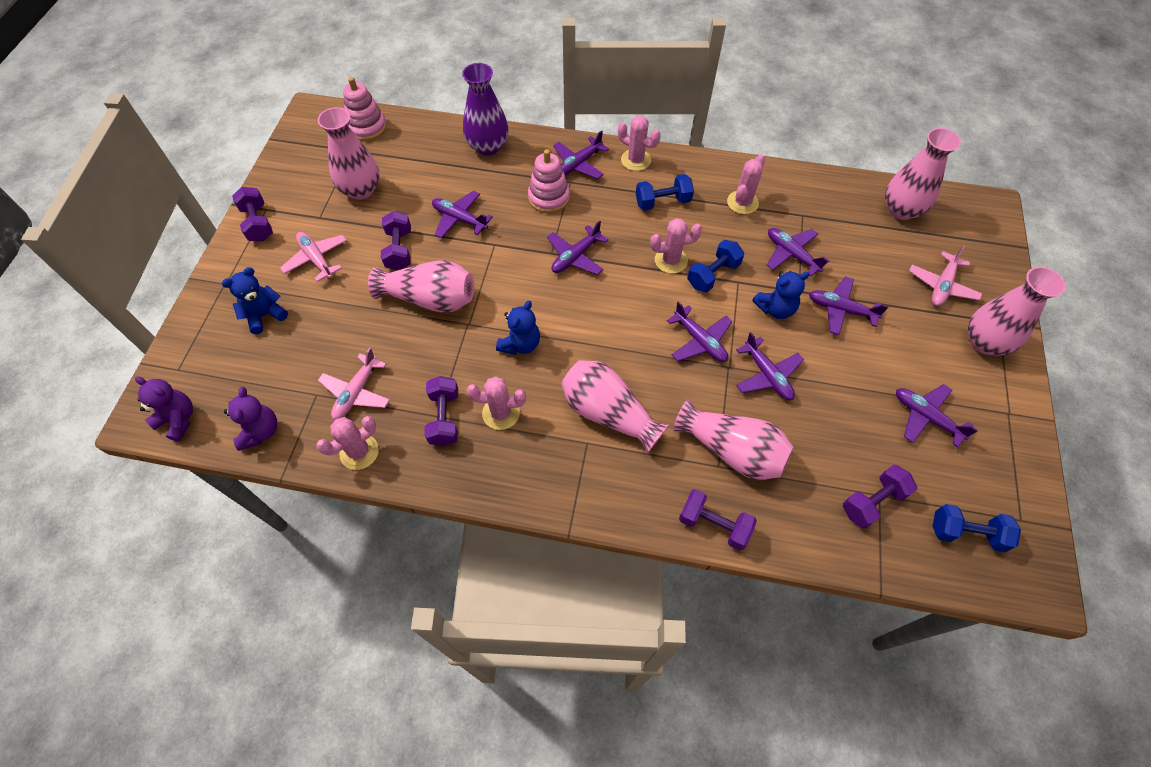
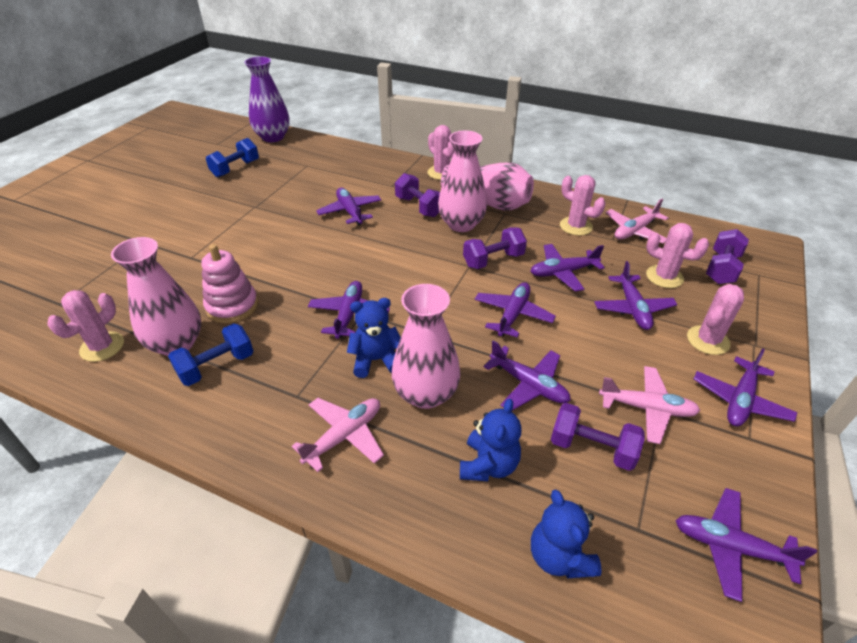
blue dumbbell: [636,174,694,211] [687,240,744,292] [933,504,1021,552] = 3 -> [168,323,253,386] [206,138,259,177] = 2
pink stacking toy: [343,77,387,141] [528,149,570,213] = 2 -> [201,244,258,323] = 1
pink vase: [318,107,380,200] [368,260,474,313] [561,360,669,453] [673,400,794,480] [885,128,961,220] [968,266,1066,356] = 6 -> [111,237,201,356] [392,284,461,409] [438,130,487,232] [441,162,534,211] = 4
purple dumbbell: [232,187,273,242] [381,211,411,270] [424,376,458,446] [679,489,757,551] [843,465,917,529] = 5 -> [395,173,440,217] [463,227,527,269] [551,403,645,471] [706,229,749,284] = 4
purple teddy bear: [135,377,193,442] [224,387,277,451] = 2 -> none = 0

